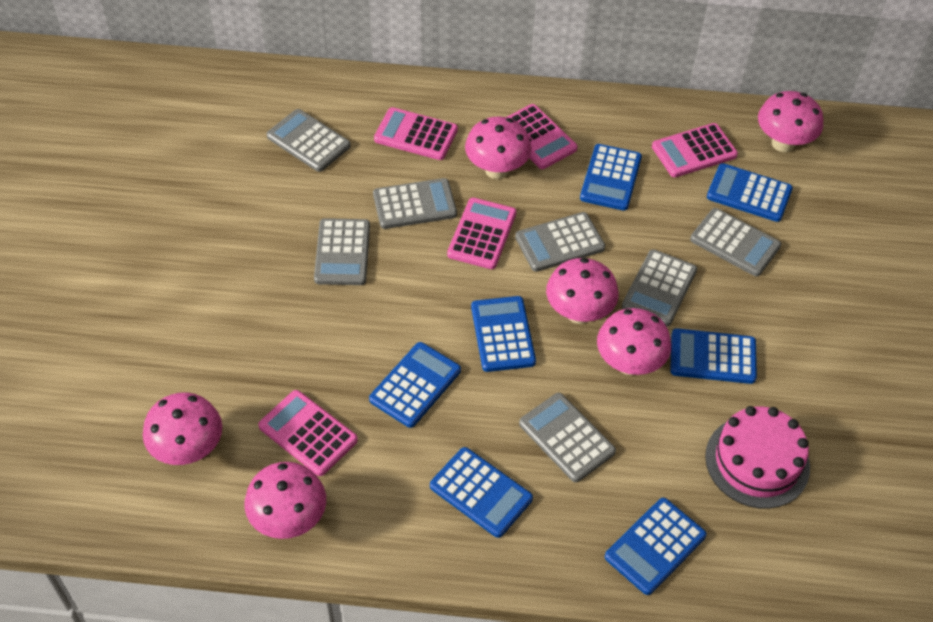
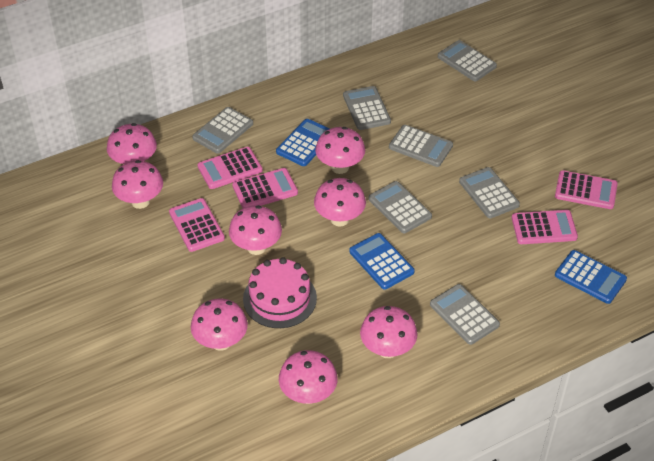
blue calculator: [369,342,461,428] [430,447,533,538] [471,296,536,372] [580,144,642,211] [605,498,707,595] [670,328,757,384] [707,163,793,222] = 7 -> [276,119,330,166] [349,233,415,290] [555,250,627,304] = 3
pink mushroom: [143,393,222,465] [244,462,326,539] [465,117,532,179] [546,258,619,324] [597,308,671,375] [758,91,823,152] = 6 -> [107,123,157,164] [112,160,163,209] [191,299,248,351] [229,205,282,255] [279,350,338,404] [314,178,366,226] [315,127,365,174] [360,306,418,358] = 8

